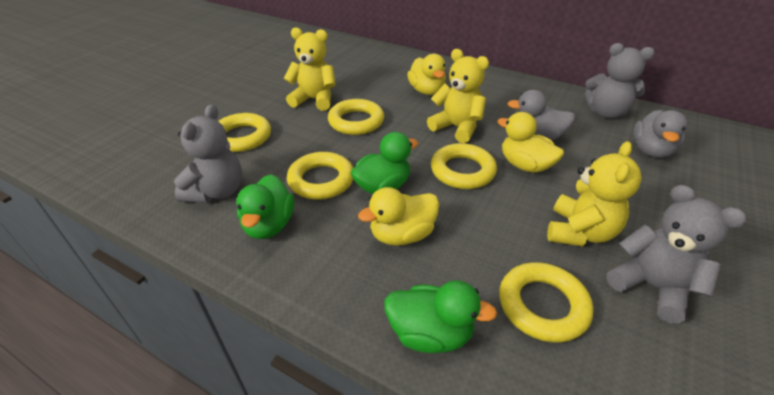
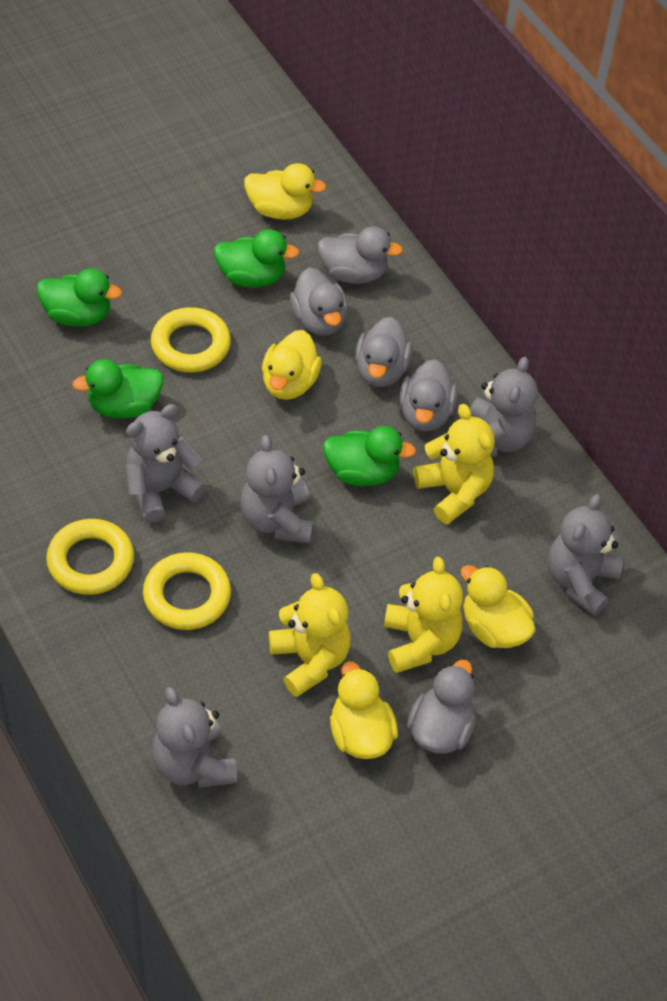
green duck: [236,174,294,239] [351,132,418,194] [384,280,497,353] = 3 -> [37,268,122,327] [72,359,163,418] [214,230,299,288] [323,426,416,486] = 4
grey duck: [507,90,575,140] [633,110,687,158] = 2 -> [289,267,347,336] [317,226,403,284] [355,317,413,387] [399,359,458,431] [407,660,476,754] = 5
grey teddy bear: [174,104,242,203] [584,43,655,118] [607,185,747,324] = 3 -> [125,404,206,523] [152,687,237,788] [240,435,313,544] [470,356,538,457] [548,494,623,616] = 5
yellow duck: [358,187,439,246] [407,54,446,95] [497,112,564,173] = 3 -> [244,163,326,220] [262,330,322,400] [330,661,398,759] [461,565,535,648] = 4
yellow ring: [219,113,271,152] [287,152,353,200] [328,99,384,135] [431,143,497,189] [499,262,593,343] = 5 -> [46,519,134,595] [143,552,231,630] [151,307,231,373] = 3

